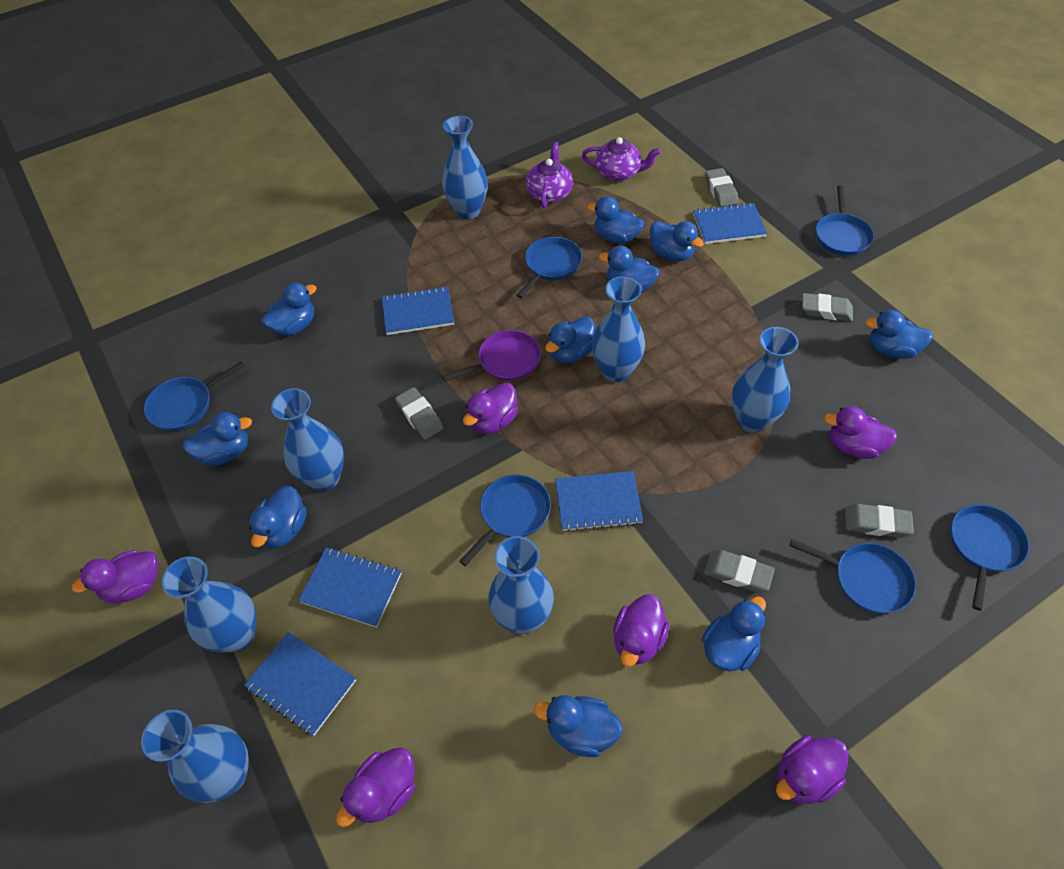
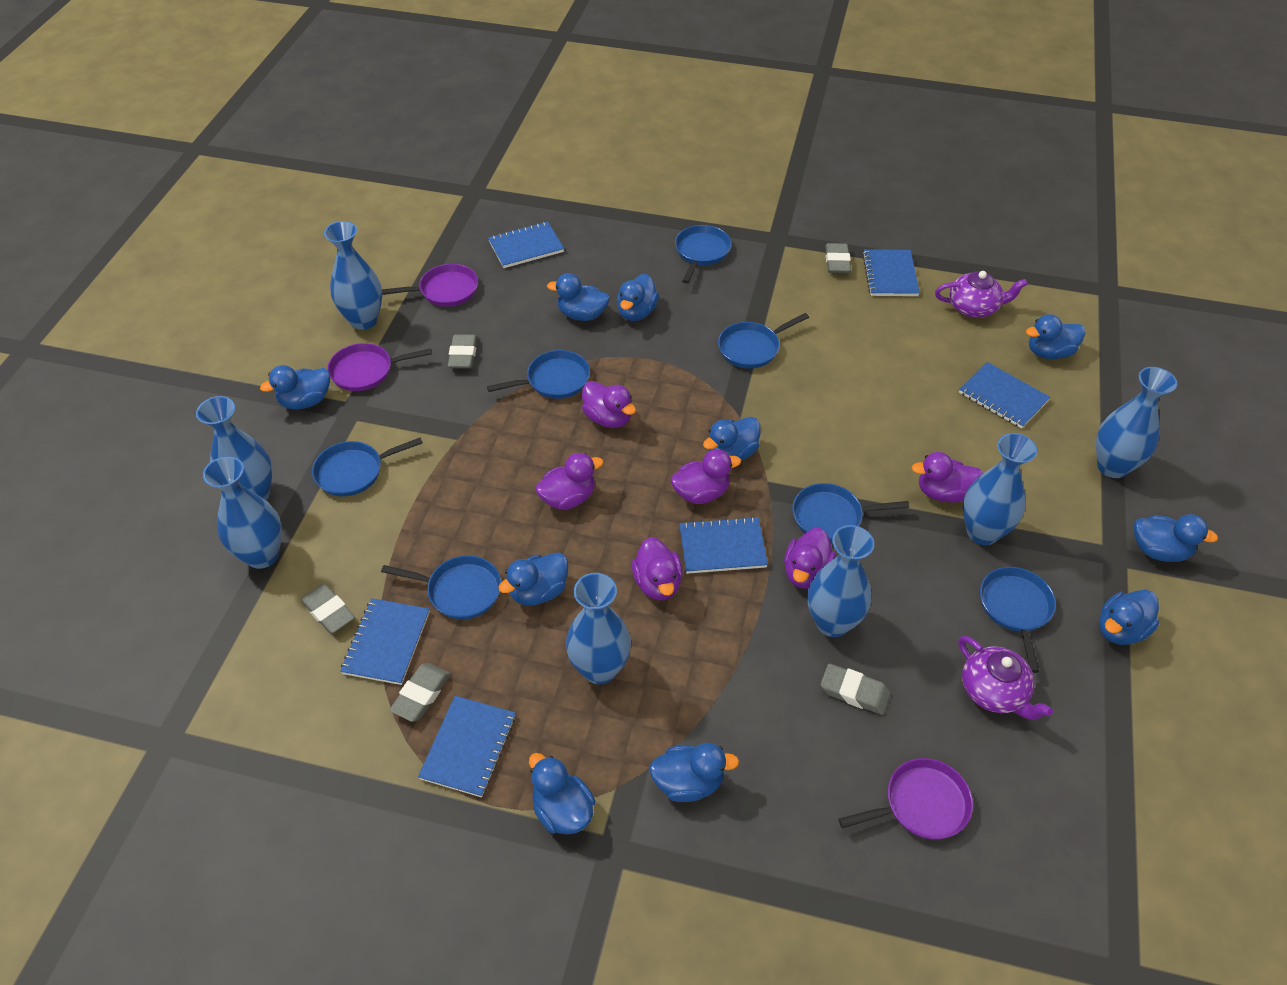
blue notebook: [244,632,356,736] [298,548,402,628] [382,286,454,335] [555,471,643,532] [693,203,768,244] = 5 -> [340,598,430,685] [418,696,516,797] [488,222,564,268] [679,516,768,574] [862,249,920,296] [959,362,1050,429] = 6
blue pan: [144,361,245,431] [459,475,551,566] [516,237,582,298] [789,539,916,614] [816,185,874,256] [950,505,1029,611] = 6 -> [312,437,423,496] [381,555,501,619] [487,350,590,399] [675,225,731,284] [718,313,809,369] [792,483,909,542] [980,567,1056,673] = 7
purple pan: [442,330,541,382] = 1 -> [327,343,432,391] [382,264,478,307] [839,758,973,839] = 3

